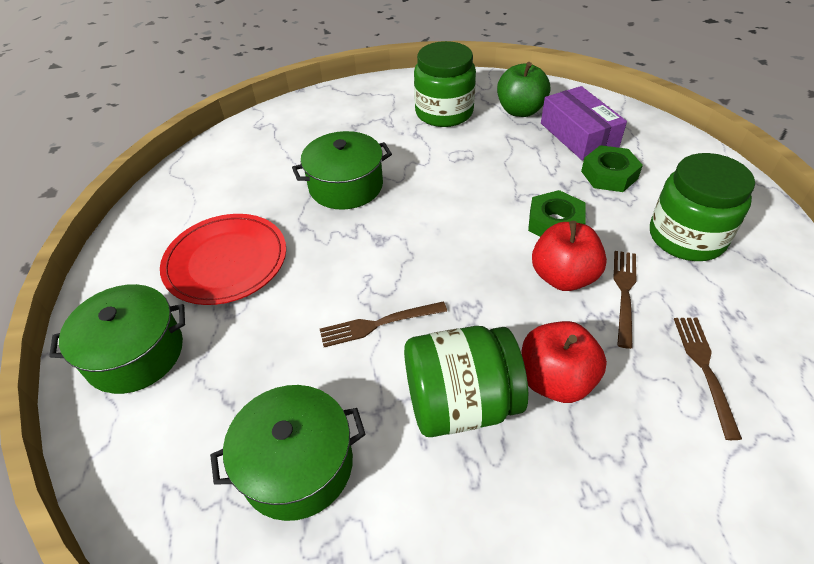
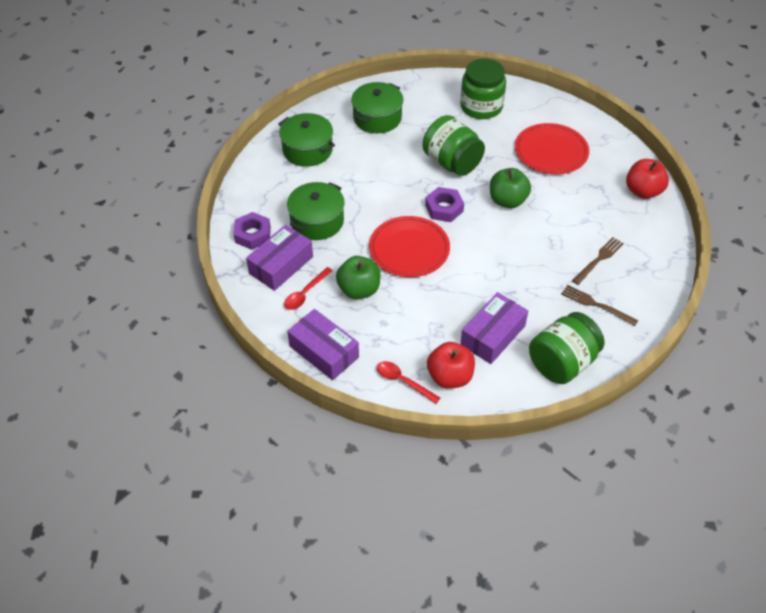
brown fork: [320,301,447,347] [614,251,636,349] [674,318,742,440] = 3 -> [561,285,638,326] [572,237,624,285] = 2
green apple: [497,62,550,117] = 1 -> [336,256,381,299] [490,168,531,208] = 2
green nut: [528,190,586,237] [581,145,643,192] = 2 -> none = 0
purple box: [541,86,627,161] = 1 -> [246,225,313,291] [287,309,359,380] [460,292,528,364] = 3
purple nut: none = 0 -> [233,212,271,250] [425,187,464,222] = 2
red plate: [160,214,286,305] = 1 -> [369,216,450,277] [515,123,589,174] = 2
red spoon: none = 0 -> [284,267,333,310] [377,361,440,404] = 2

